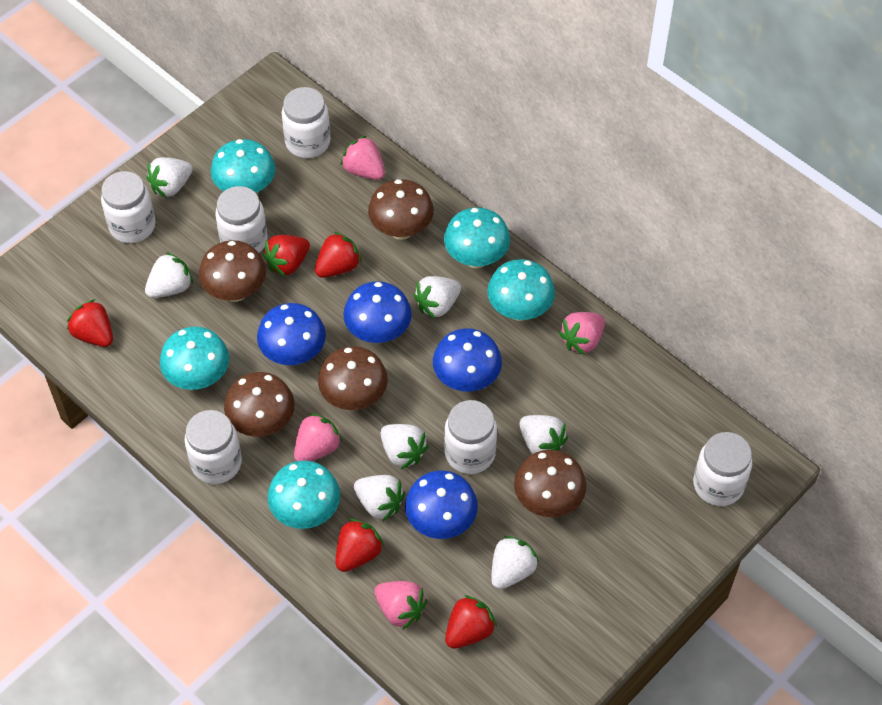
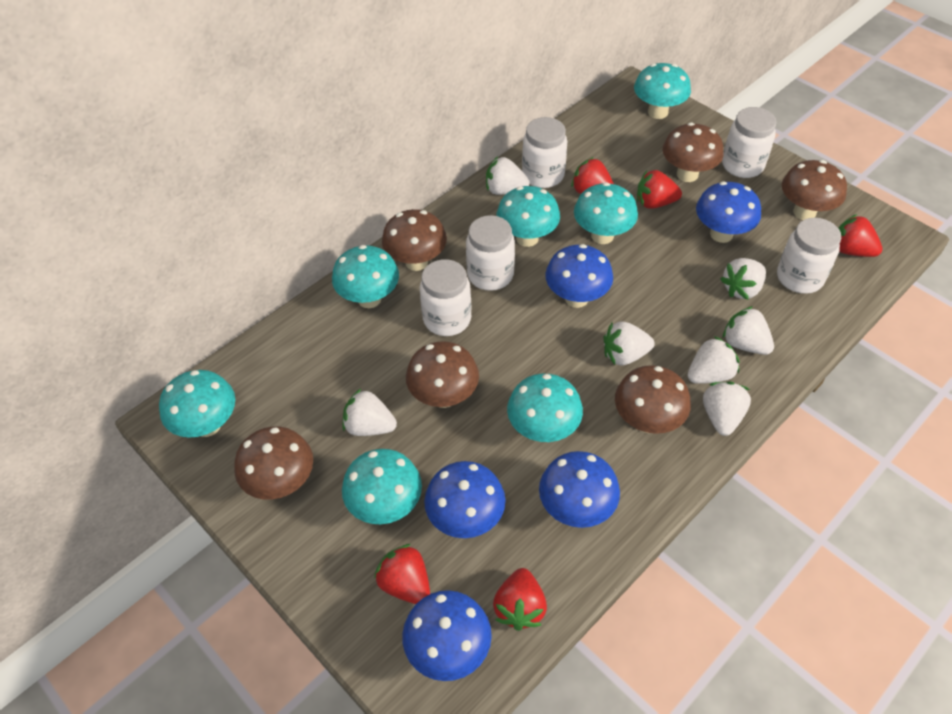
blue mushroom: [257,303,326,365] [343,281,412,343] [405,471,478,539] [433,328,502,392] = 4 -> [402,590,492,681] [424,461,506,538] [539,451,620,528] [545,244,613,308] [696,182,761,243] = 5
brown mushroom: [199,240,266,302] [224,372,295,437] [318,346,388,410] [368,179,434,240] [514,450,586,517] = 5 -> [234,426,313,500] [382,209,447,271] [406,341,479,408] [615,365,691,434] [662,123,724,182] [782,160,847,220] = 6
pink strawberry: [294,413,342,461] [340,135,385,180] [374,581,427,629] [558,312,605,355] = 4 -> none = 0
turquoise mushroom: [160,327,229,390] [211,139,276,194] [267,461,340,529] [444,208,510,268] [487,259,555,321] = 5 -> [159,370,235,438] [332,245,399,308] [342,449,422,524] [496,186,560,247] [507,374,583,442] [574,182,638,244] [634,63,691,119] = 7
white jar: [101,171,155,243] [185,410,242,484] [215,186,268,253] [282,87,330,158] [444,400,497,474] [693,432,752,506] = 6 -> [420,259,472,336] [466,215,515,291] [522,117,567,188] [722,107,776,178] [777,218,841,294] = 5

